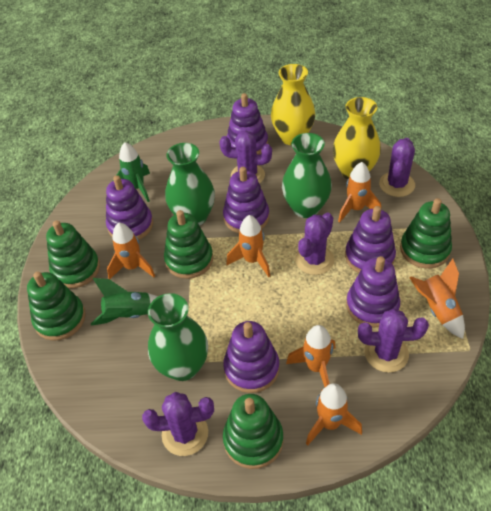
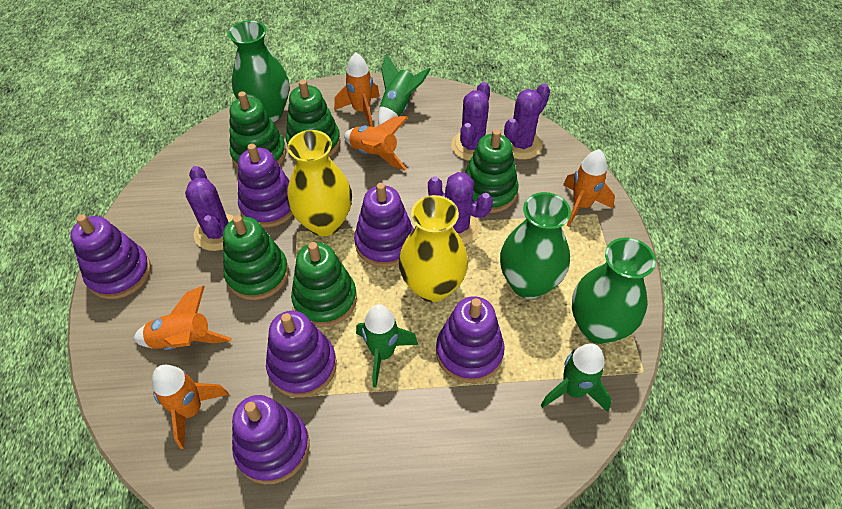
green rocket: [91,278,158,326] [113,142,150,202] = 2 -> [356,304,418,388] [378,54,431,125] [541,343,612,412] = 3
orange rocket: [107,223,155,279] [226,215,270,277] [286,325,335,387] [306,383,362,445] [338,162,381,223] [409,259,465,339] = 6 -> [133,286,232,350] [152,365,229,449] [334,53,380,127] [344,116,409,170] [563,149,615,227] = 5
purple cactus: [142,392,214,456] [219,130,272,184] [295,212,334,275] [358,309,429,373] [379,138,415,197] = 5 -> [185,166,234,251] [428,172,493,244] [451,82,490,161] [503,83,550,160] = 4

